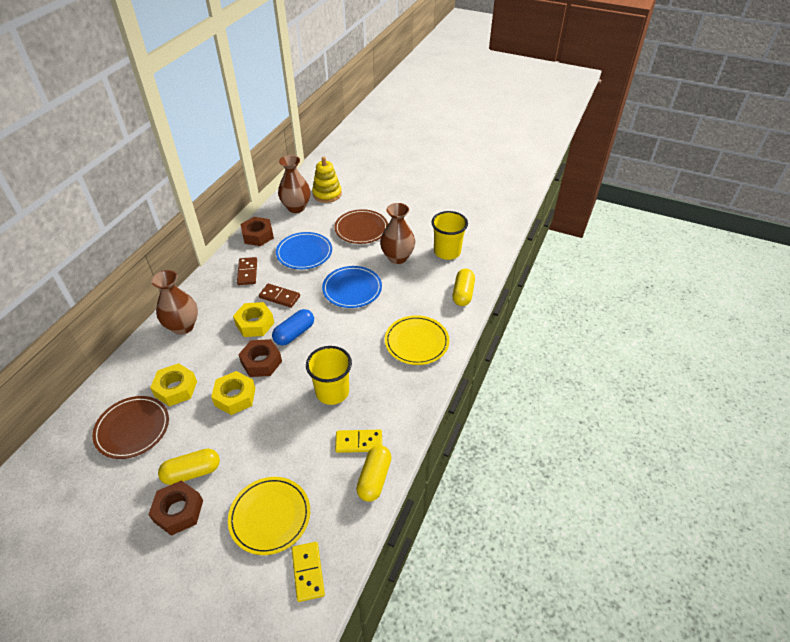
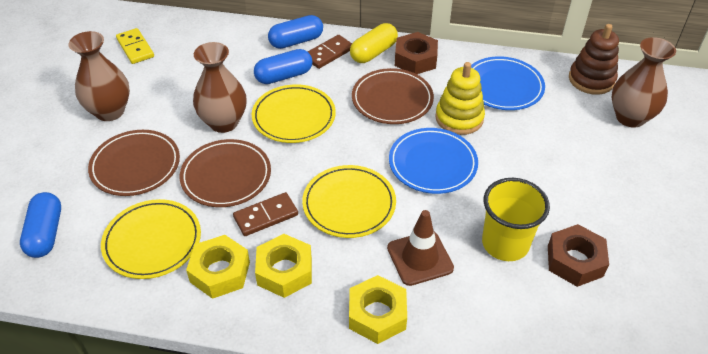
blue capsule: [272,309,314,345] = 1 -> [20,192,61,258] [254,49,312,84] [268,15,323,49] = 3
brown nut: [148,480,203,536] [238,339,282,377] [241,217,274,246] = 3 -> [395,32,438,74] [548,224,609,287] = 2
brown plate: [92,396,169,459] [334,209,388,244] = 2 -> [88,130,180,196] [180,139,271,207] [352,68,434,124] = 3
brown stacking toy: none = 0 -> [569,24,619,95] = 1
brown traffic cone: none = 0 -> [387,210,454,286] = 1
yellow capsule: [158,449,220,485] [356,445,392,502] [453,269,475,306] = 3 -> [350,23,398,63] = 1
yellow cup: [306,346,352,405] [432,211,468,260] = 2 -> [482,178,550,261] = 1
yellow domino: [292,542,325,602] [335,430,382,453] = 2 -> [116,28,154,64] = 1
yellow plate: [228,477,310,555] [385,315,449,365] = 2 -> [101,199,201,279] [252,84,336,143] [302,165,396,238] = 3

